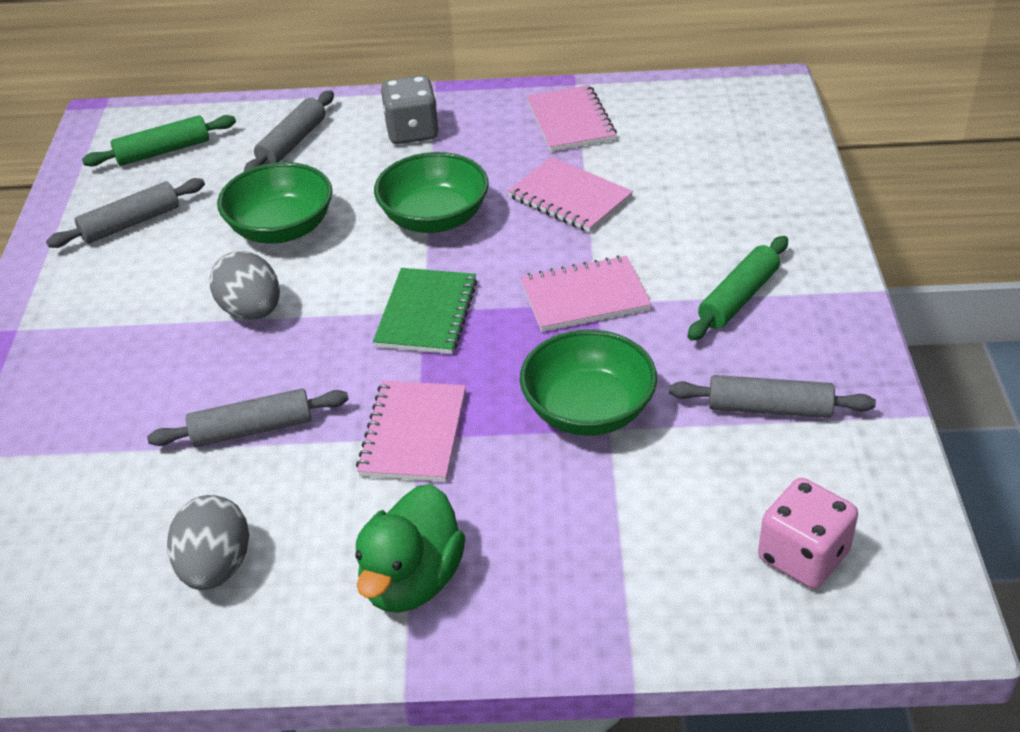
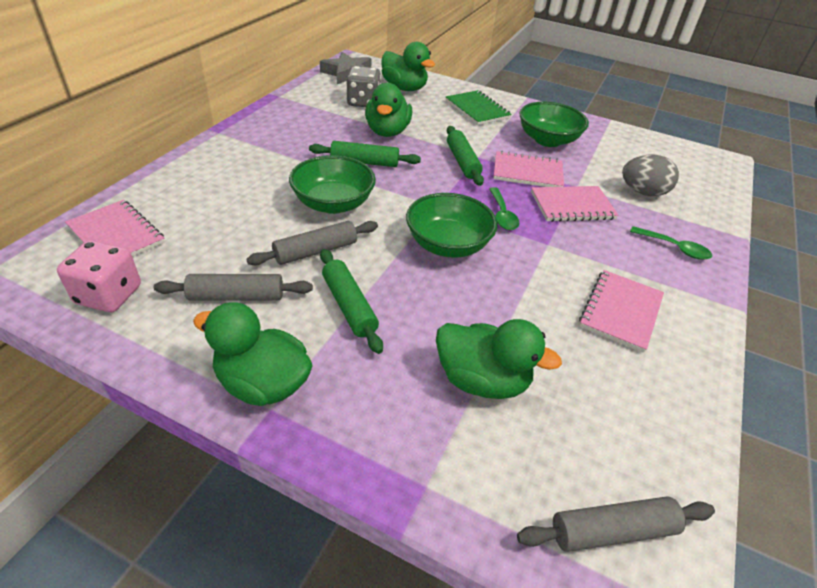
green duck: [355,484,465,613] = 1 -> [193,302,313,406] [365,83,412,137] [381,42,435,91] [436,319,562,399] = 4
green rolling pin: [82,115,236,166] [688,236,788,341] = 2 -> [309,141,421,167] [320,249,383,354] [447,126,484,186] = 3
green spoon: none = 0 -> [489,187,519,230] [630,226,712,260] = 2
grey egg: [167,495,249,590] [209,251,280,320] = 2 -> [622,154,679,197] = 1
grey rolling pin: [46,178,205,248] [147,388,349,447] [244,90,334,171] [669,375,876,418] = 4 -> [154,274,313,301] [246,221,378,265] [517,496,715,552] = 3
grey star: none = 0 -> [320,52,372,84] = 1

